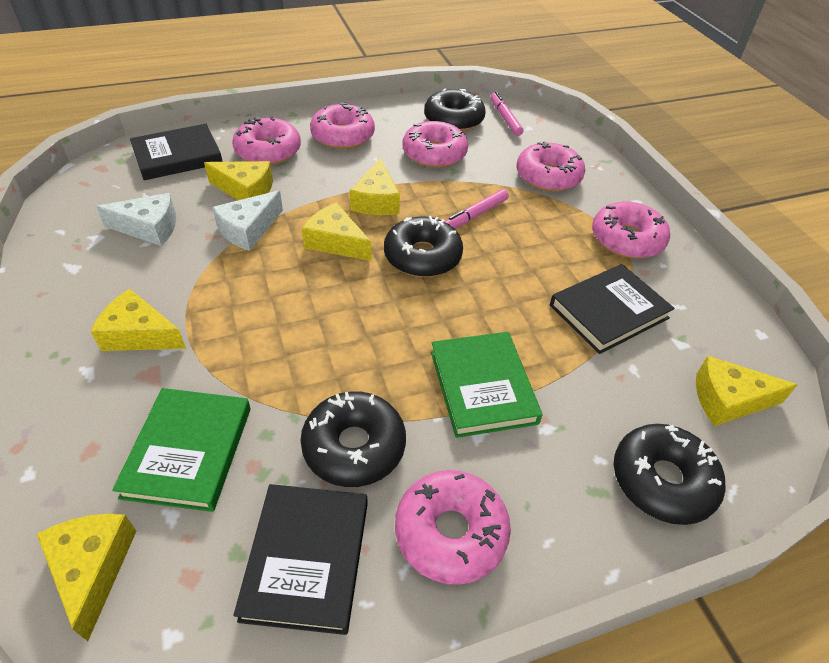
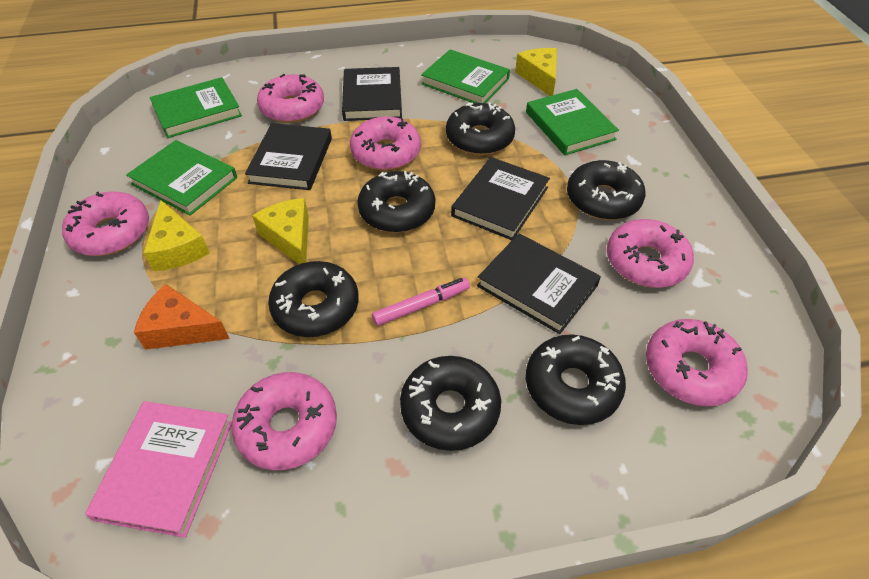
black book: [130,124,223,180] [233,484,368,635] [550,264,675,354] = 3 -> [245,123,332,190] [342,67,402,121] [451,157,550,240] [477,233,601,334] = 4
black donut: [300,391,406,487] [384,216,463,277] [424,88,486,131] [614,424,725,525] = 4 -> [268,261,359,337] [357,171,435,233] [400,356,501,451] [446,102,515,155] [526,334,626,425] [567,160,645,220] = 6
green book: [112,388,251,512] [431,332,543,438] = 2 -> [126,140,237,216] [150,77,242,138] [421,49,510,103] [526,89,619,155] = 4
orange cheese: none = 0 -> [134,284,230,350] = 1
pink book: none = 0 -> [85,401,232,538] = 1
pink marker: [445,189,509,229] [490,92,523,136] = 2 -> [372,278,470,326] = 1
white cheese: [96,193,176,246] [212,190,283,251] = 2 -> none = 0
yellow cheese: [37,514,137,641] [91,289,186,351] [204,161,273,200] [302,202,371,261] [350,158,400,215] [696,356,797,426] = 6 -> [143,200,210,271] [252,198,309,264] [515,48,557,96] = 3

